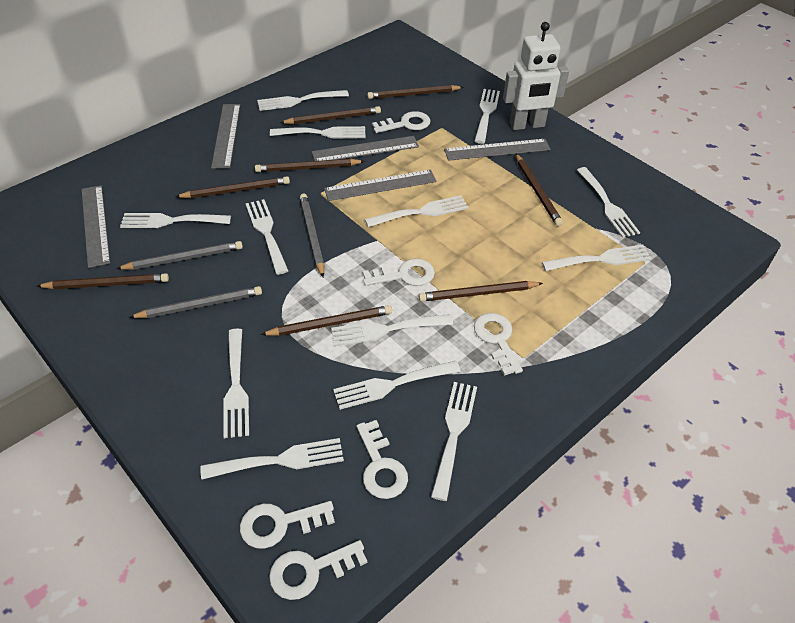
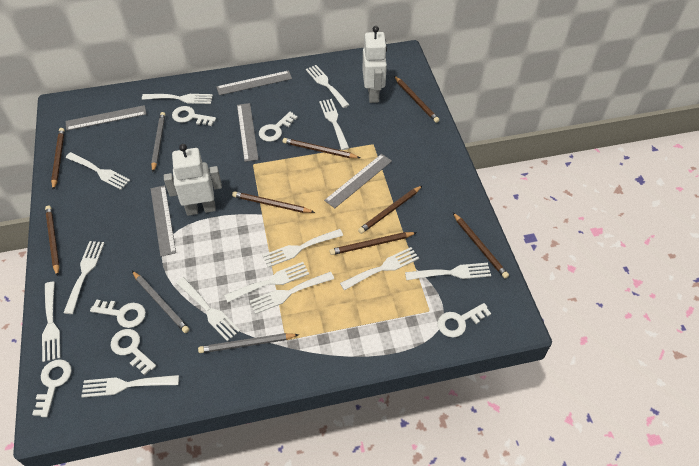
white robot: [503,22,569,130] = 1 -> [164,144,222,216] [363,26,387,103] = 2

